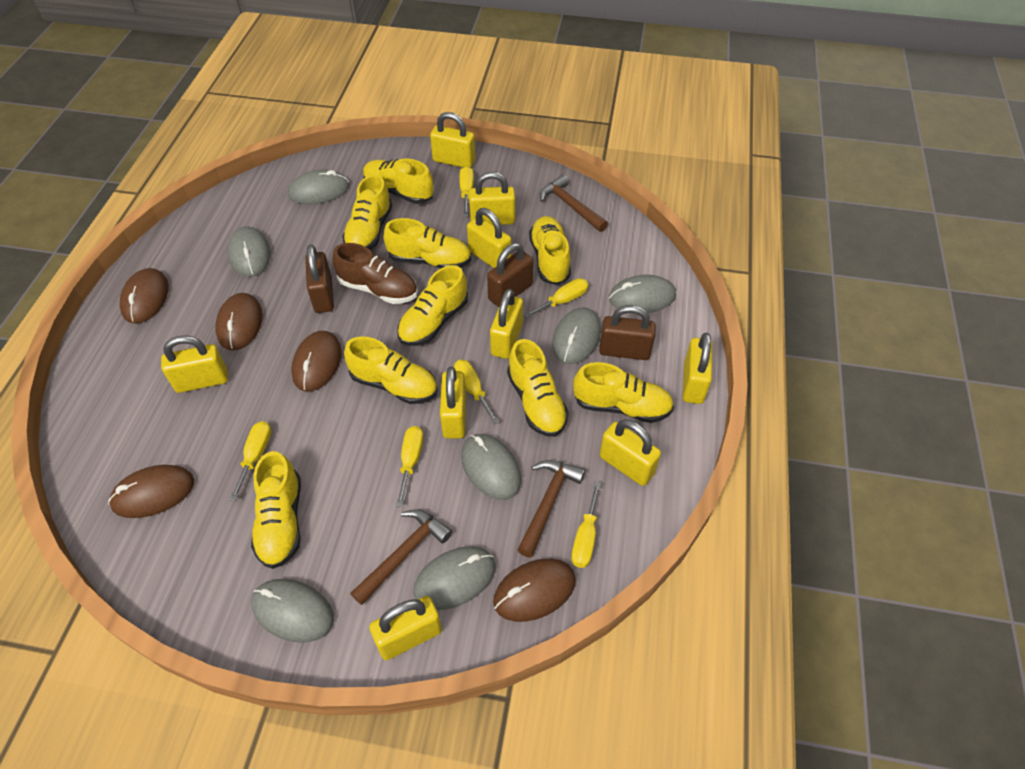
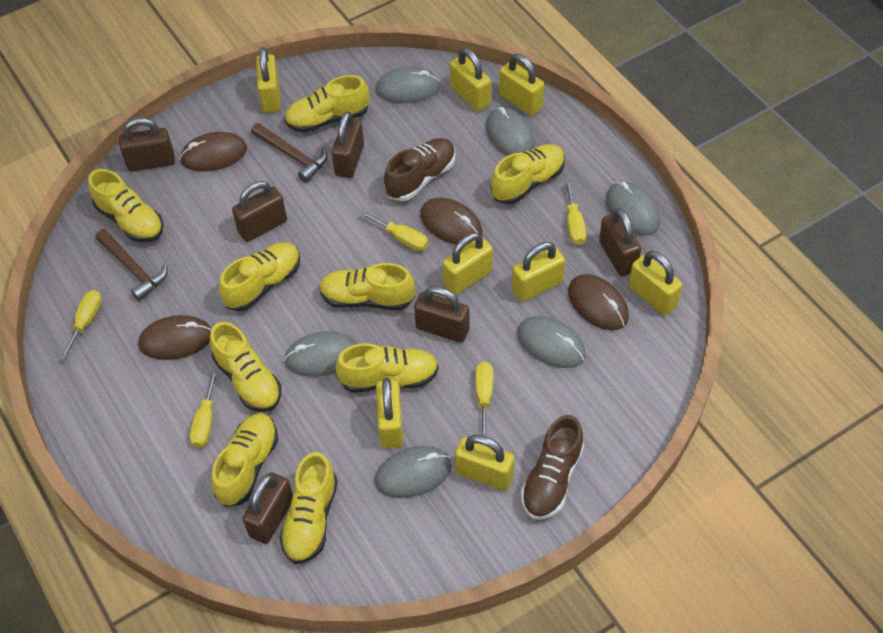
brown hammer: [350,509,452,605] [517,460,585,558] [540,175,608,232] = 3 -> [95,229,168,301] [251,123,328,183] = 2
brown mouse: [108,465,194,518] [120,268,169,323] [215,293,263,350] [291,331,342,391] [493,559,576,622] = 5 -> [138,315,212,360] [180,132,247,172] [420,198,482,244] [568,274,629,330] = 4
brown padlock: [305,244,334,313] [487,243,533,307] [599,305,656,360] = 3 -> [119,118,175,171] [232,181,287,242] [243,472,293,544] [332,111,364,178] [414,286,470,343] [599,208,641,276] = 6
brown shoe: [332,243,418,304] = 1 -> [384,138,455,201] [521,415,584,520] = 2
grey mouse: [227,226,271,277] [251,579,334,643] [288,169,349,204] [413,546,496,610] [461,434,521,500] [552,307,601,364] [609,275,676,313] = 7 -> [284,331,357,377] [375,446,452,498] [376,67,441,103] [486,107,535,156] [517,316,586,368] [606,181,660,236] = 6
yellow padlock: [161,335,228,393] [369,596,442,660] [430,112,475,168] [440,367,466,439] [467,208,511,268] [469,172,515,225] [490,289,523,359] [600,419,661,486] [683,332,713,404] = 9 -> [256,47,281,113] [376,378,403,448] [442,233,493,295] [450,48,491,112] [455,435,515,491] [499,54,544,116] [512,242,565,302] [629,251,682,316] = 8
yellow screwdriver: [230,421,271,501] [396,426,423,507] [454,360,499,424] [459,166,474,216] [524,278,588,318] [571,482,601,568] = 6 -> [60,290,102,360] [190,370,217,448] [360,211,428,251] [475,362,493,437] [565,181,586,245] = 5

